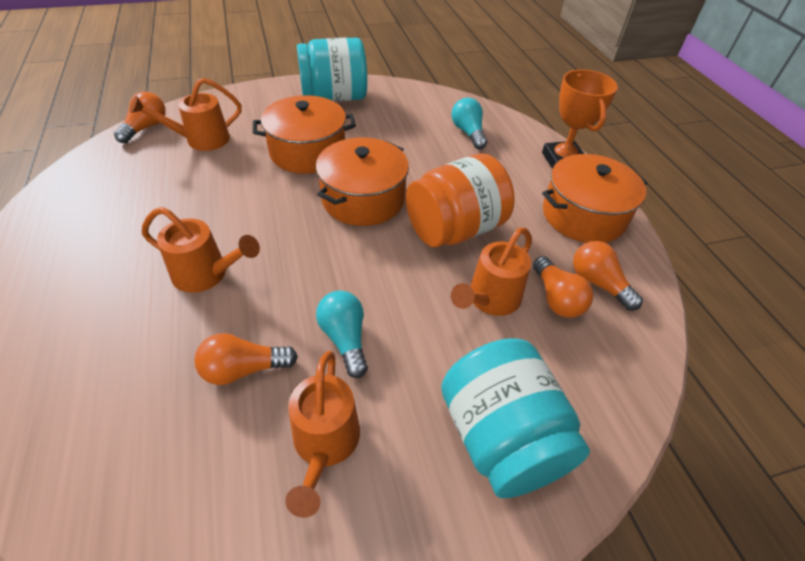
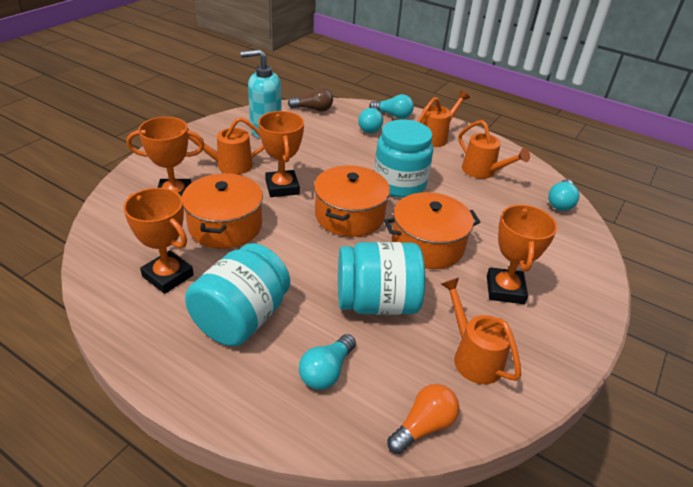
brown light bulb: none = 0 -> [288,87,333,112] = 1
orange jar: [406,153,515,247] = 1 -> none = 0
orange light bulb: [114,92,166,144] [194,333,298,385] [533,256,593,318] [573,241,643,310] = 4 -> [387,384,459,454] = 1
orange trophy: [542,69,618,169] = 1 -> [123,188,194,294] [127,117,205,197] [258,111,304,197] [487,204,557,304] = 4
turquoise jar: [297,38,367,102] [441,338,590,498] = 2 -> [185,243,290,346] [338,242,425,315] [374,119,433,198] = 3
turquoise light bulb: [316,291,368,378] [452,98,487,149] = 2 -> [299,334,356,390] [358,107,383,133] [369,94,414,119] [548,179,579,211] = 4
turquoise soap dispenser: none = 0 -> [241,49,282,138] = 1

